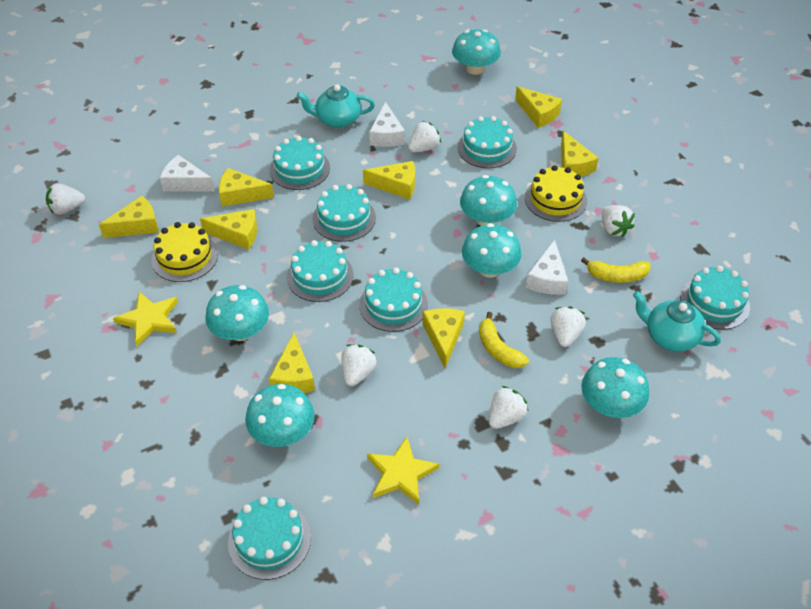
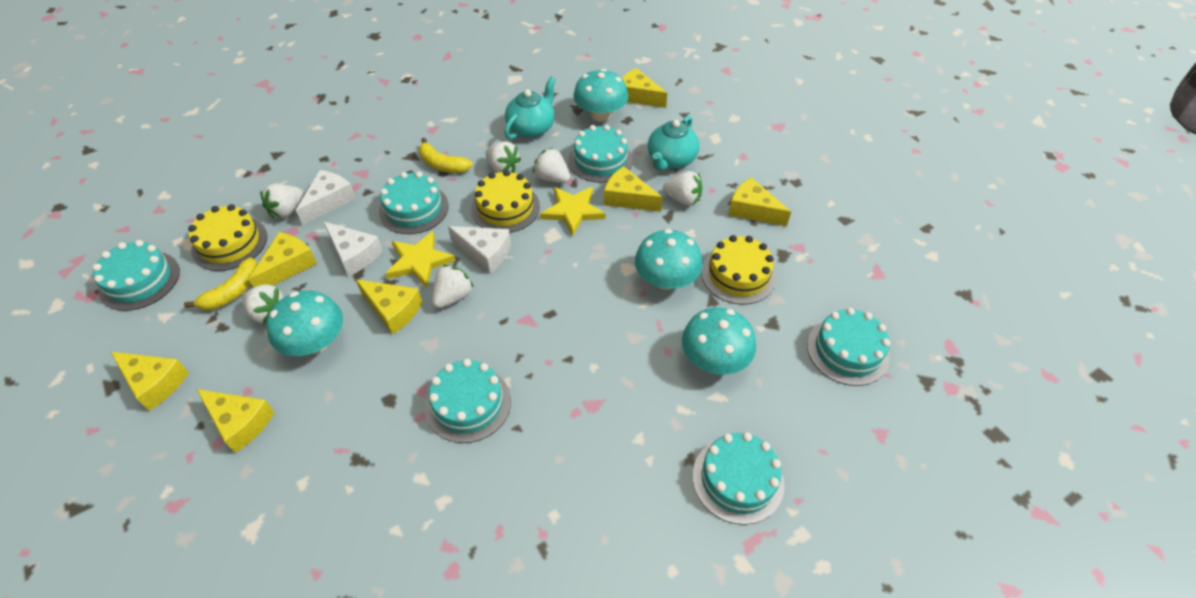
turquoise cake: [228,497,311,580] [270,136,330,190] [287,240,354,302] [312,184,376,242] [359,268,428,332] [458,116,517,168] [680,266,750,330] = 7 -> [92,240,180,311] [379,171,449,234] [425,359,511,443] [568,125,633,183] [692,432,785,525] [807,308,890,386] = 6
turquoise mushroom: [205,285,269,341] [245,384,315,447] [452,29,501,75] [460,175,517,226] [462,223,522,278] [581,357,649,418] = 6 -> [266,291,343,356] [573,69,628,121] [635,229,703,290] [682,307,756,375] = 4
yellow cake: [151,222,218,282] [525,165,587,222] = 2 -> [188,204,267,271] [471,170,540,233] [701,235,776,304] = 3
yellow cheese: [99,196,158,238] [200,209,257,250] [219,168,274,207] [269,333,315,393] [363,161,415,200] [422,308,465,368] [515,86,562,128] [561,131,598,176] = 8 -> [111,352,189,411] [196,389,275,453] [249,232,317,287] [355,279,423,335] [604,166,663,212] [622,68,667,108] [728,177,791,226] = 7

